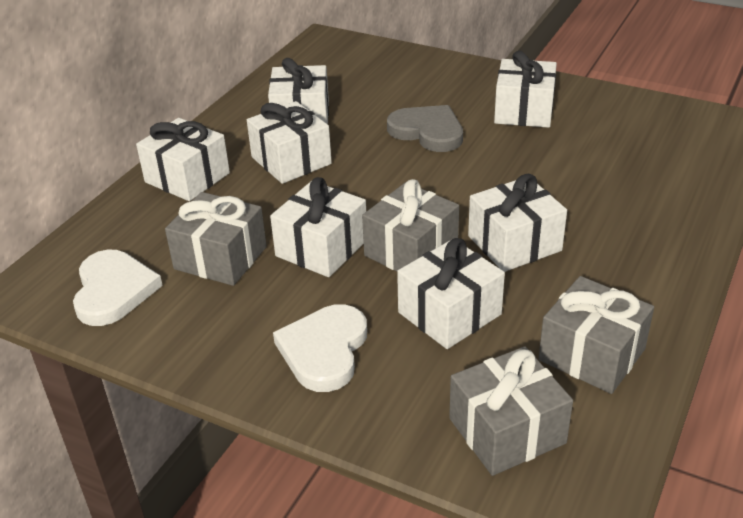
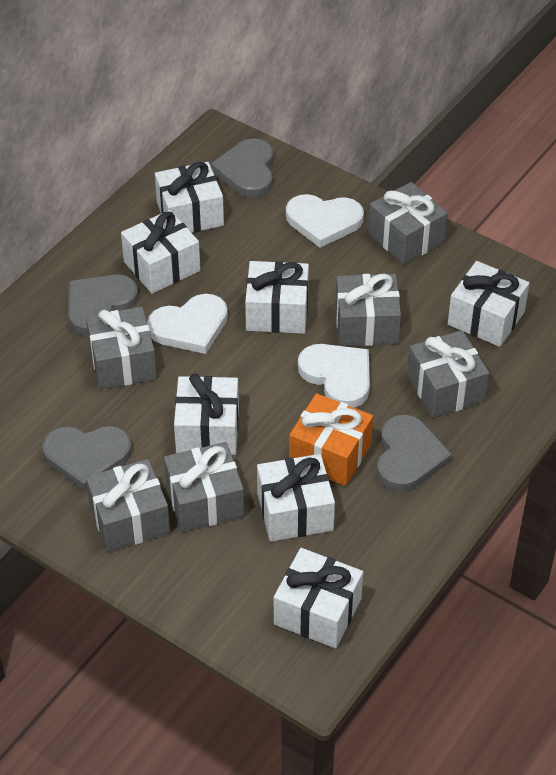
grey gift: [165,192,267,286] [362,179,459,271] [449,346,573,476] [538,276,654,394] = 4 -> [86,307,157,390] [86,459,170,552] [164,442,244,532] [335,274,401,346] [368,182,448,265] [407,330,489,418] = 6
grey heart: [387,105,463,152] = 1 -> [42,426,132,491] [68,275,138,336] [211,138,274,198] [377,415,452,491] = 4
orange gift: none = 0 -> [289,393,373,486] = 1
white heart: [73,250,163,326] [273,304,367,392] = 2 -> [147,294,228,354] [286,194,364,248] [298,344,370,408] = 3

